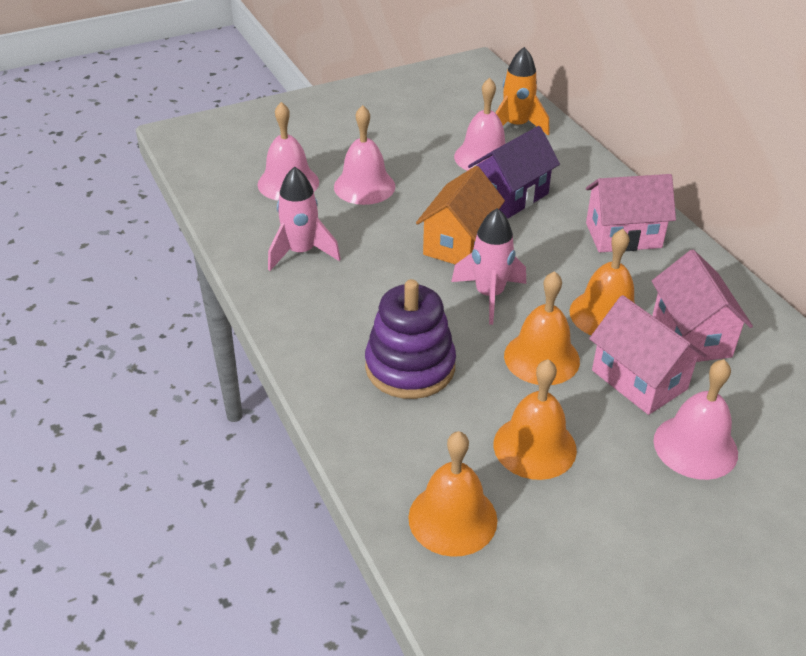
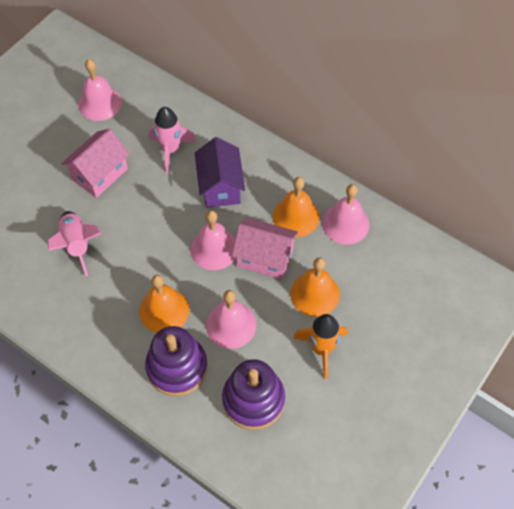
orange bell: [408,431,497,557] [494,359,577,480] [504,271,580,385] [569,229,635,335] = 4 -> [139,275,189,333] [273,177,320,237] [290,257,340,317] = 3
orange house: [416,166,505,265] = 1 -> none = 0
pink house: [586,174,676,252] [589,295,707,415] [652,250,753,362] = 3 -> [61,129,129,198] [232,217,298,280] = 2
purple stacking toy: [365,279,456,399] = 1 -> [145,326,208,396] [222,359,285,430] = 2

